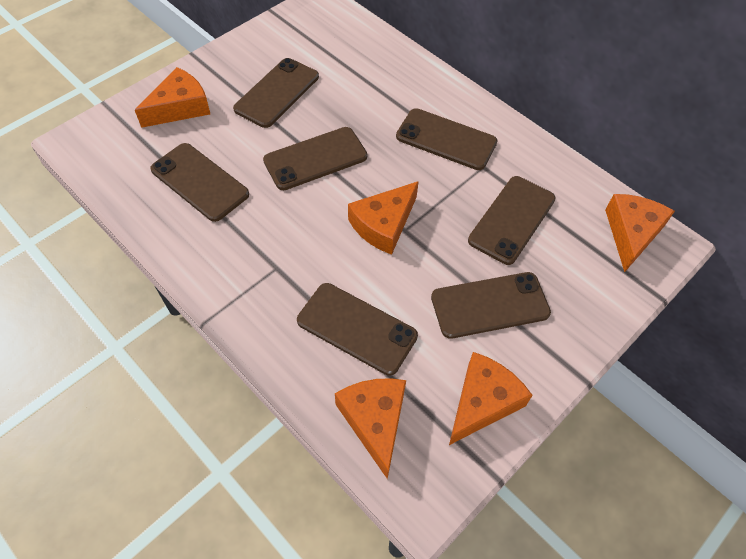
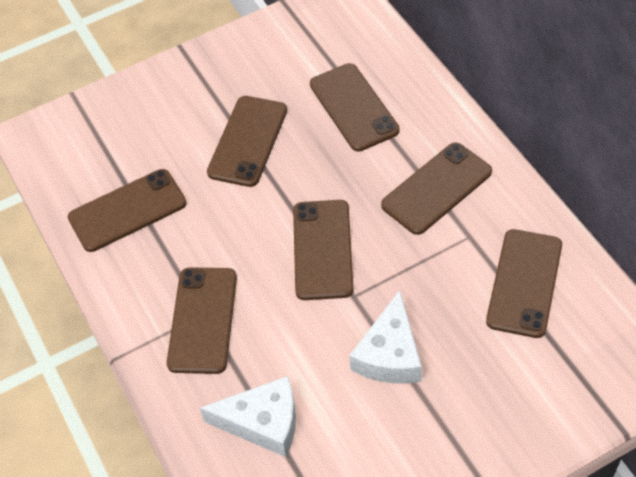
orange cheese: [135,67,210,128] [335,378,406,479] [348,181,419,255] [449,352,533,445] [605,194,675,272] = 5 -> none = 0
white cheese: none = 0 -> [200,376,296,457] [349,290,422,383] = 2

